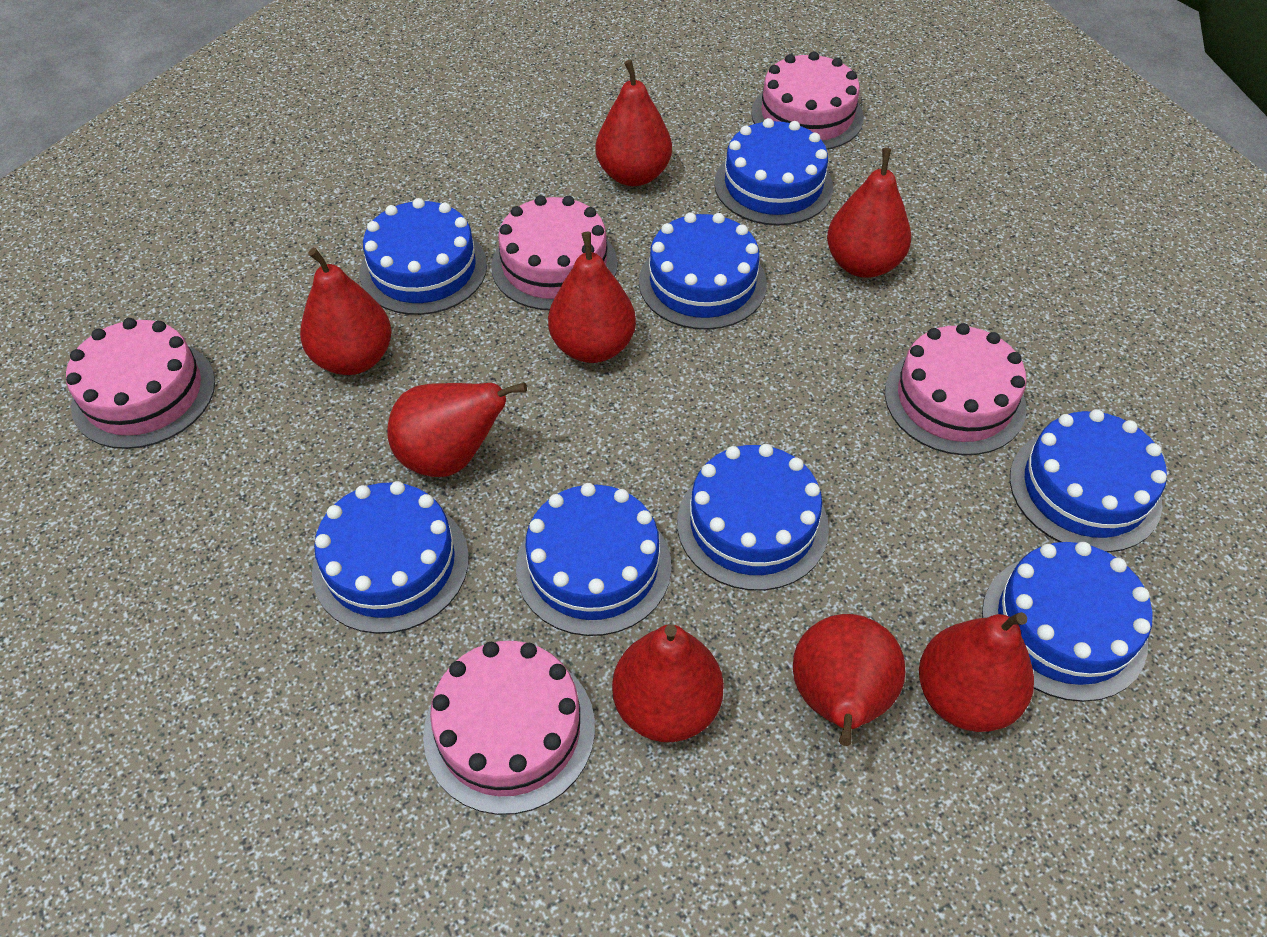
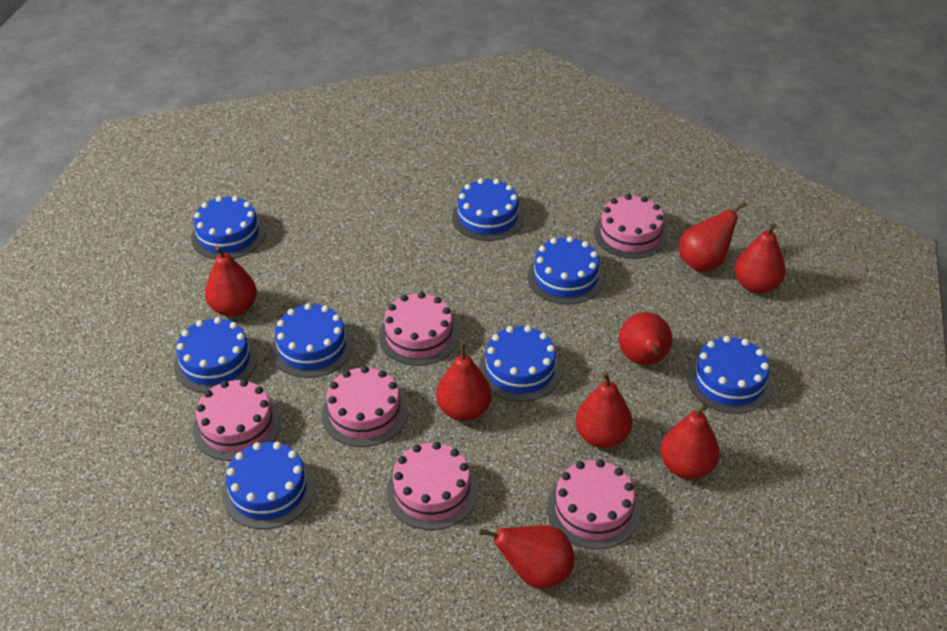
pink cake: [66,318,215,449] [423,641,595,815] [491,195,618,310] [751,52,864,150] [885,323,1026,455] = 5 -> [193,379,281,461] [322,366,408,447] [379,292,459,366] [386,442,478,530] [547,459,640,549] [594,194,668,259] = 6

